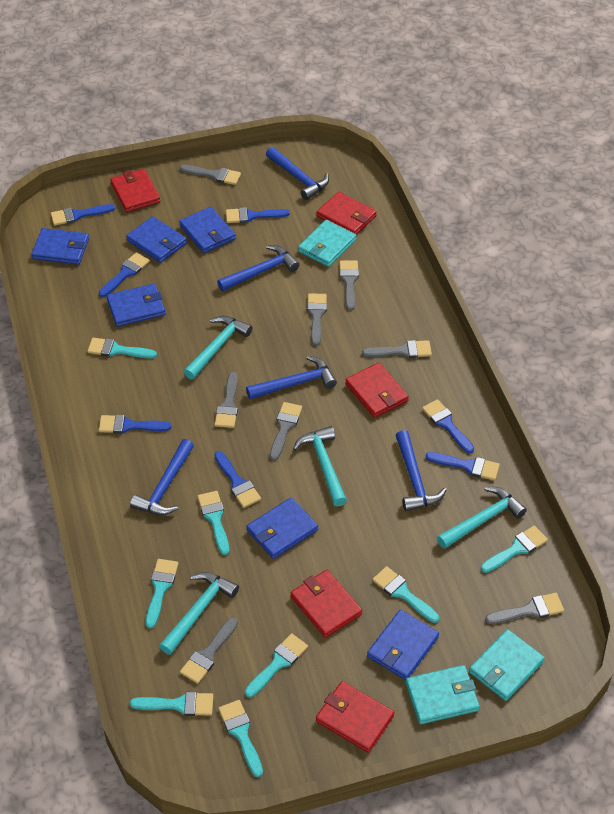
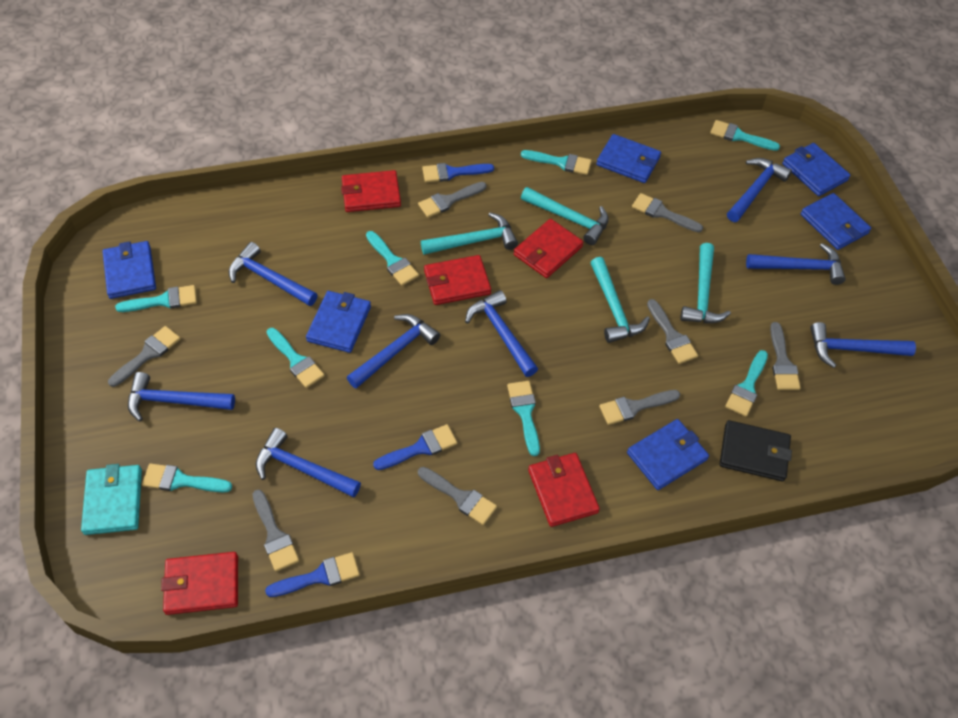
black wallet: none = 0 -> [720,420,792,481] = 1
blue brush: [51,204,115,226] [99,253,150,297] [99,415,172,434] [214,451,261,508] [226,207,289,223] [422,399,474,453] [426,452,500,480] = 7 -> [265,552,360,597] [373,424,457,470] [422,163,494,182] = 3
blue hammer: [130,439,194,515] [217,245,299,291] [246,356,337,399] [266,147,329,200] [396,430,447,511] = 5 -> [128,372,235,421] [229,242,318,306] [255,428,361,497] [347,314,440,389] [465,290,538,377] [727,158,792,222] [746,243,846,285] [810,322,916,368] = 8
turquoise wallet: [298,220,357,267] [406,665,480,724] [469,629,545,701] = 3 -> [81,464,142,535] = 1

